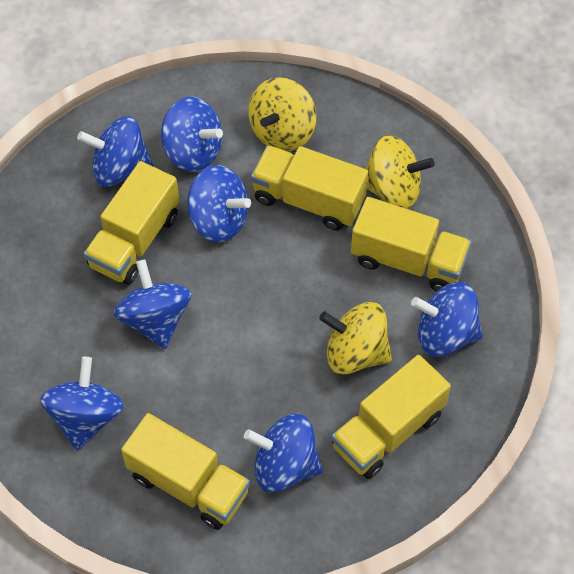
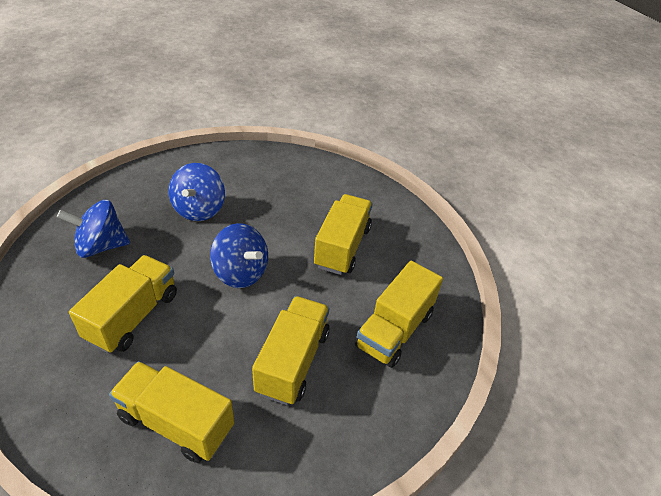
blue spinning top: [40,357,124,451] [77,116,154,187] [114,259,191,349] [161,97,223,172] [187,165,251,243] [244,413,323,493] [411,282,483,357] = 7 -> [57,200,130,258] [169,163,225,221] [210,223,268,288] = 3
yellow spinning top: [248,77,316,151] [319,302,392,374] [366,135,434,209] = 3 -> none = 0

